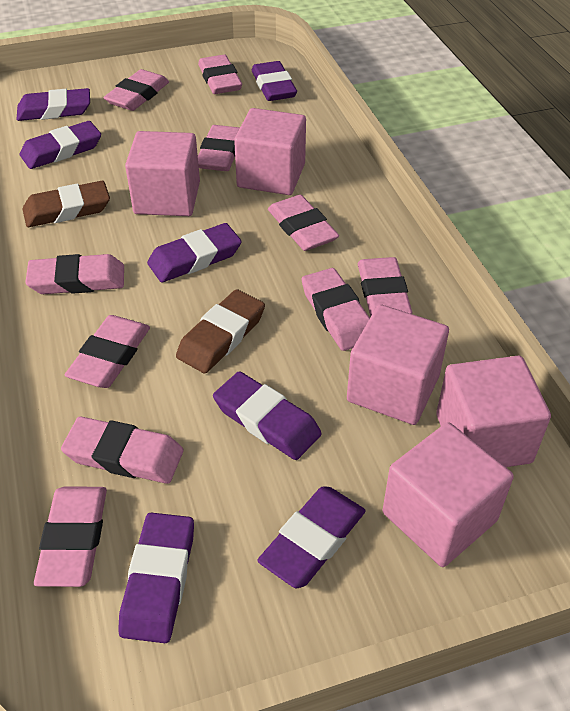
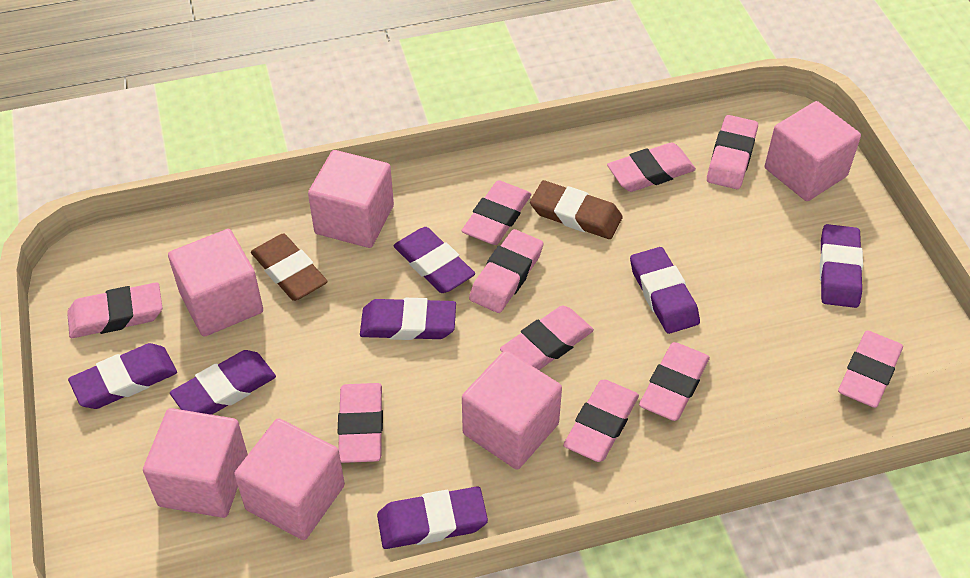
pink cube: [125,131,200,216] [234,108,306,195] [347,304,449,425] [383,422,514,567] [436,356,551,467] = 5 -> [143,408,248,518] [168,229,263,337] [234,418,345,540] [308,150,394,248] [462,350,562,470] [765,101,861,201] = 6

